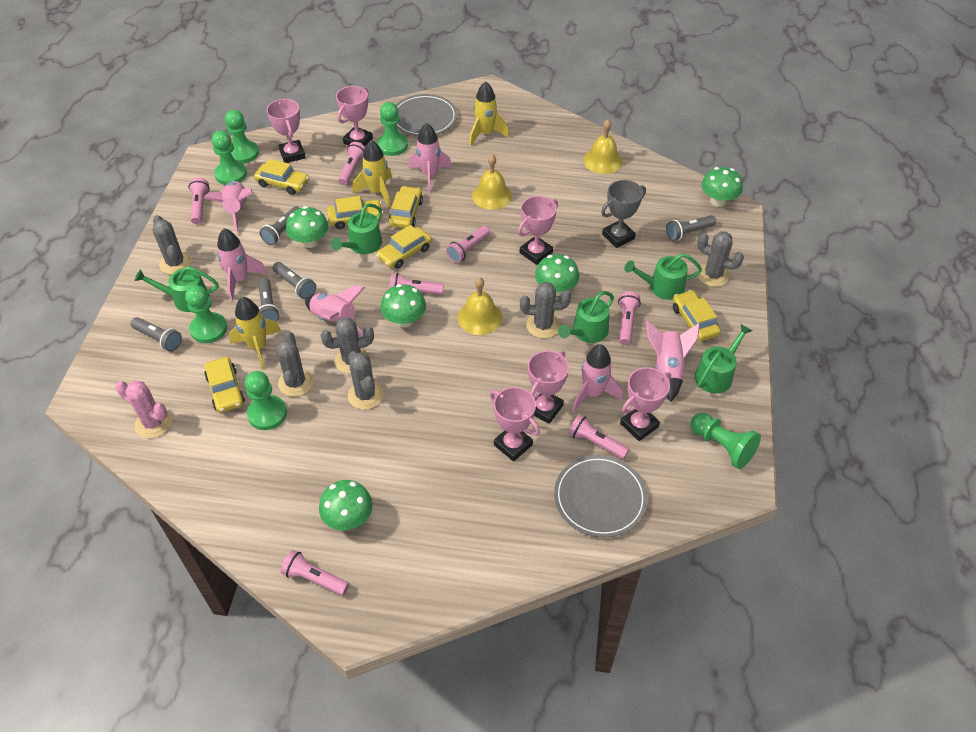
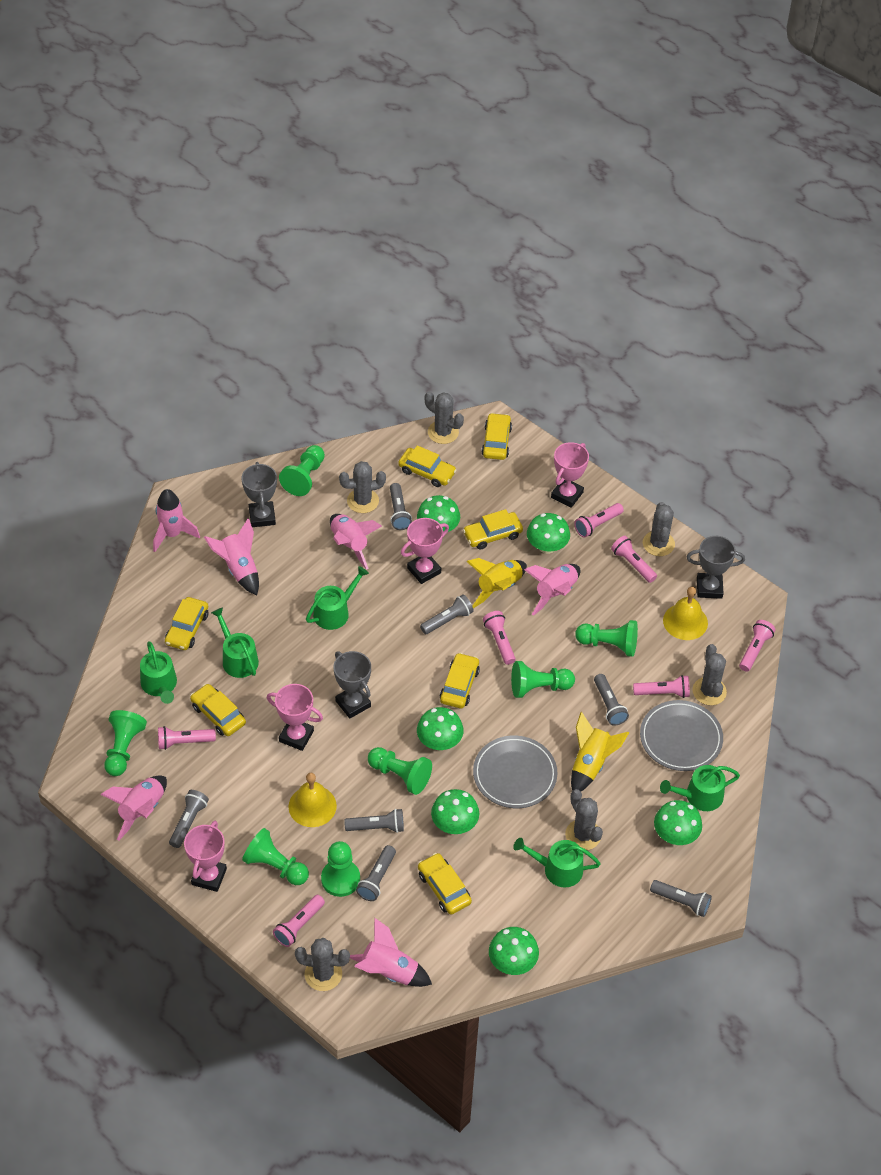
green mushroom: [286,206,329,248] [319,480,373,531] [381,284,426,327] [535,254,579,296] [702,167,743,207] = 5 -> [417,495,460,532] [417,707,464,750] [431,789,479,834] [489,927,539,975] [527,513,570,554] [654,800,702,845] = 6
green pawn: [185,285,227,343] [211,131,247,185] [225,110,259,164] [245,371,287,430] [377,102,408,156] [691,412,761,469] = 6 -> [104,710,147,776] [242,828,309,885] [279,445,325,496] [321,841,360,897] [368,747,432,795] [511,661,575,698] [575,620,638,657] = 7
grey flashlight: [131,317,182,351] [258,278,280,322] [259,206,300,245] [272,262,316,299] [666,215,716,241] = 5 -> [169,790,209,848] [344,809,404,833] [356,845,396,901] [390,483,412,530] [420,594,474,634] [594,674,629,726] [650,880,712,917] = 7
grey trophy: [601,180,646,248] = 1 -> [242,462,277,527] [333,651,371,719] [687,536,745,599] = 3
pink cactus: [116,381,172,438] = 1 -> none = 0
pink trophy: [267,99,306,163] [336,86,373,146] [490,387,540,461] [518,196,558,265] [528,351,569,424] [620,367,671,441] = 6 -> [184,821,227,892] [267,684,323,751] [401,518,449,584] [551,442,589,508] = 4
yellow bell: [458,277,502,335] [472,154,512,210] [583,119,622,174] = 3 -> [288,773,337,827] [663,587,708,640] = 2
yellow car: [204,357,245,413] [254,159,309,195] [327,196,383,229] [376,225,432,269] [388,186,423,228] [673,290,721,341] = 6 -> [165,597,208,650] [190,684,246,736] [398,445,457,487] [418,853,472,915] [440,653,480,708] [463,509,523,550] [481,413,512,460] = 7
yellow rocket: [229,297,281,370] [352,140,392,207] [469,81,509,146] = 3 -> [466,558,527,608] [571,712,629,791] = 2

